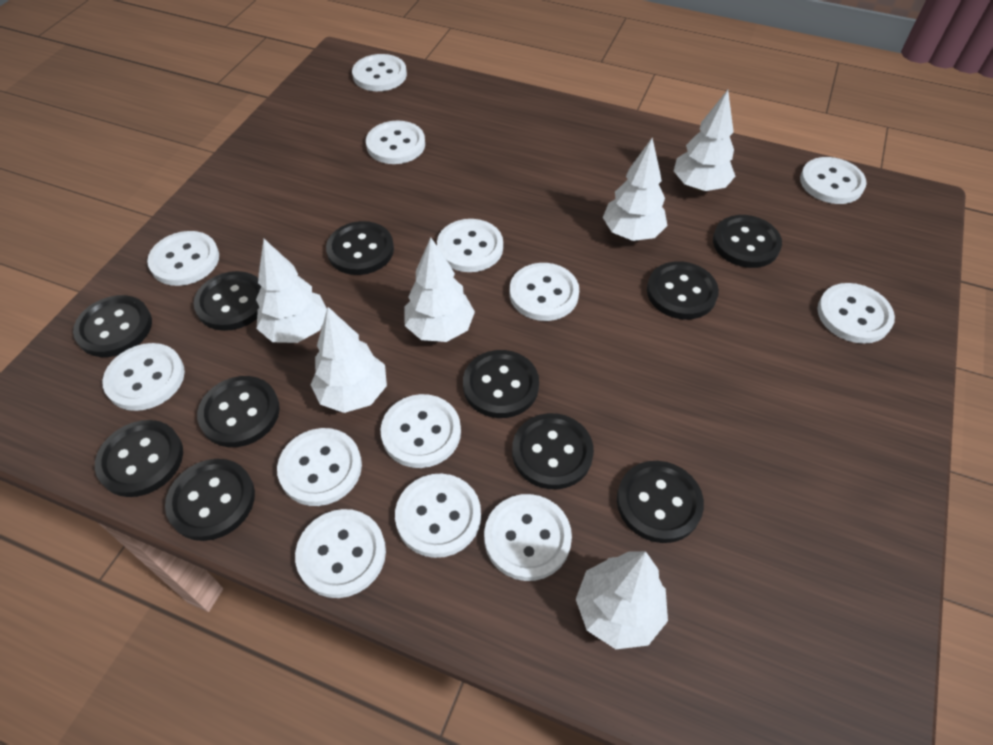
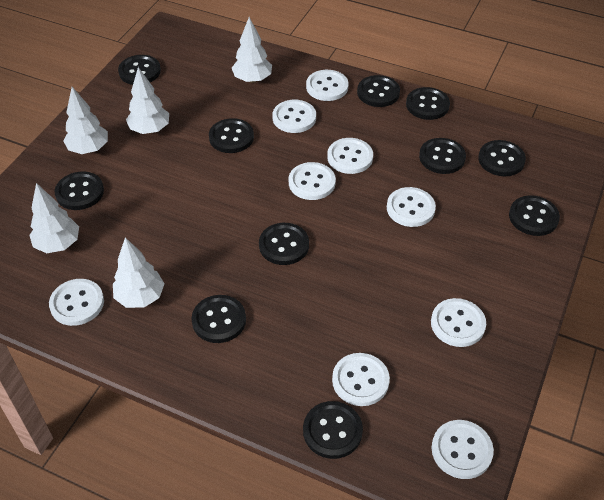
white button: [102,343,185,411] [147,231,219,286] [277,428,362,506] [295,509,386,598] [352,54,407,91] [366,121,425,164] [380,394,461,468] [395,474,481,558] [437,219,503,272] [484,494,572,581] [510,263,579,321] [800,157,867,204] [817,283,895,344] = 13 -> [49,279,104,326] [272,100,316,133] [289,162,336,200] [306,70,348,101] [327,138,373,174] [332,353,390,406] [387,187,436,227] [431,298,486,347] [432,420,494,479] = 9
white tree: [256,239,327,343] [311,307,387,413] [404,238,475,342] [576,551,668,649] [603,138,667,241] [674,90,735,191] = 6 -> [29,183,79,253] [63,87,108,154] [113,237,165,308] [126,67,169,134] [232,17,272,83] = 5

